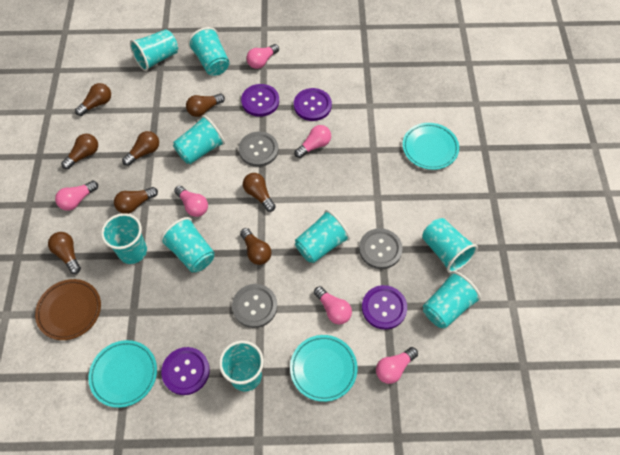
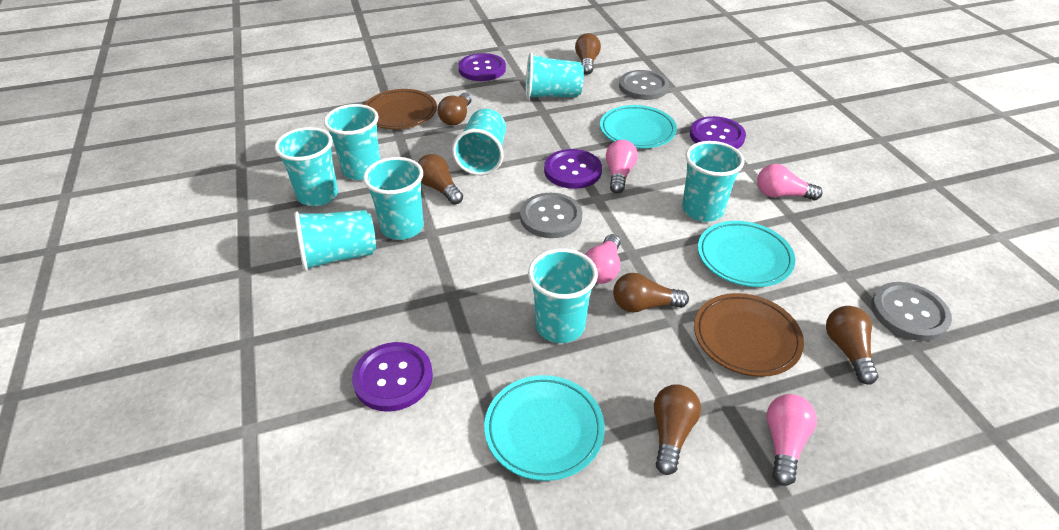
brown light bulb: [48,232,81,274] [61,134,98,169] [75,83,111,116] [114,187,158,214] [122,131,159,166] [186,94,225,117] [240,228,272,265] [243,173,276,212] = 8 -> [418,154,463,205] [438,93,472,125] [575,33,601,75] [613,273,689,313] [654,384,701,475] [826,306,879,384] = 6
brown plate: [35,279,101,340] = 1 -> [364,89,437,129] [694,293,804,377] = 2
pink light bulb: [55,181,98,211] [174,186,208,217] [247,44,279,69] [295,125,331,158] [314,286,352,324] [376,347,418,384] = 6 -> [585,234,621,284] [606,140,638,193] [757,164,823,200] [766,394,817,486] = 4
turquoise cup: [101,213,147,264] [130,29,178,71] [160,217,215,272] [173,115,225,164] [188,27,230,76] [219,341,264,391] [295,210,350,263] [422,218,478,273] [423,271,481,328] = 9 -> [275,127,338,206] [294,210,376,271] [324,104,381,180] [363,157,424,240] [452,109,506,176] [526,53,584,99] [528,248,598,343] [682,141,744,222] = 8

